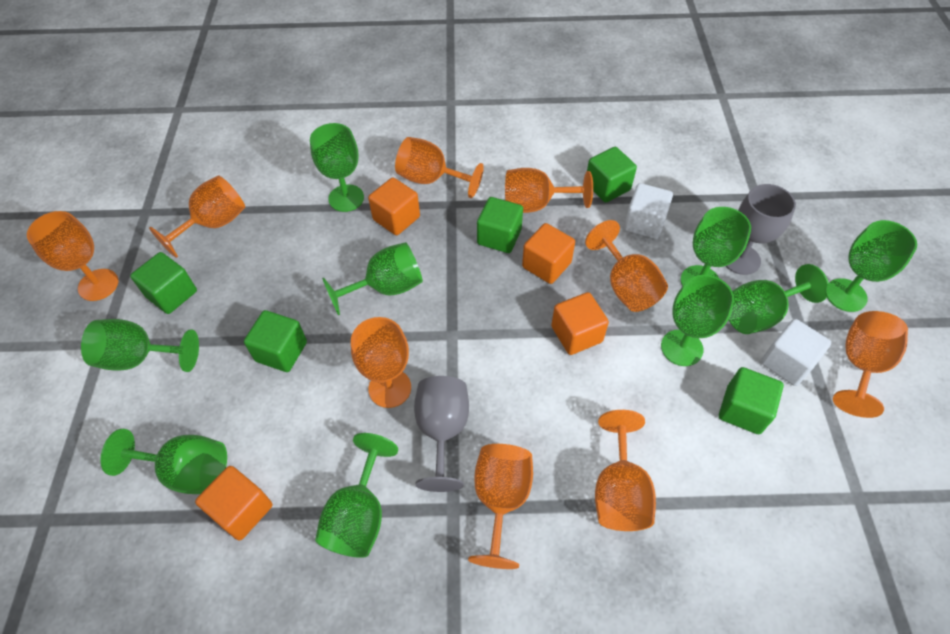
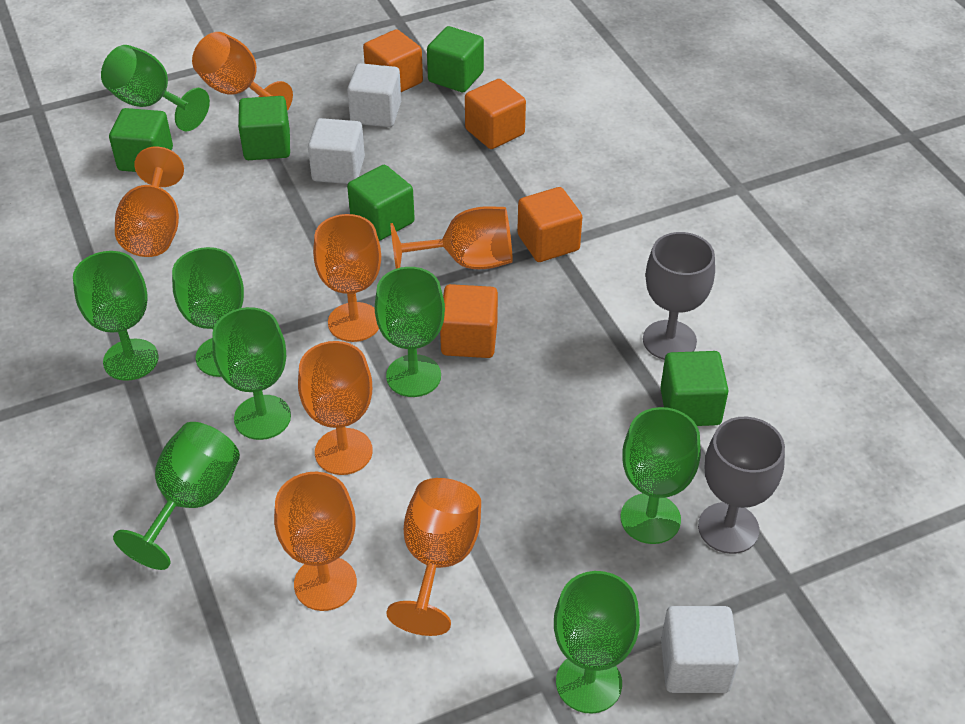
green goblet: [81,319,199,372] [100,429,227,494] [310,123,364,212] [315,433,398,558] [322,242,423,315] [661,275,734,366] [680,207,751,286] [728,264,830,334] [827,220,917,312] = 9 -> [73,251,159,381] [101,45,210,131] [113,422,240,570] [172,247,244,377] [212,307,291,440] [375,267,445,397] [554,571,640,714] [621,407,701,544] = 8
orange goblet: [27,211,118,301] [149,175,245,258] [351,317,411,408] [395,137,484,198] [468,444,533,569] [505,168,593,213] [585,220,668,312] [595,410,656,531] [833,311,908,418] = 9 -> [115,146,184,257] [192,32,293,111] [274,472,357,611] [298,341,373,475] [313,214,381,342] [386,478,481,636] [390,206,513,269] = 7
white cube: [624,183,673,239] [761,319,831,386] = 2 -> [308,118,365,184] [347,63,401,127] [661,606,739,693] = 3

